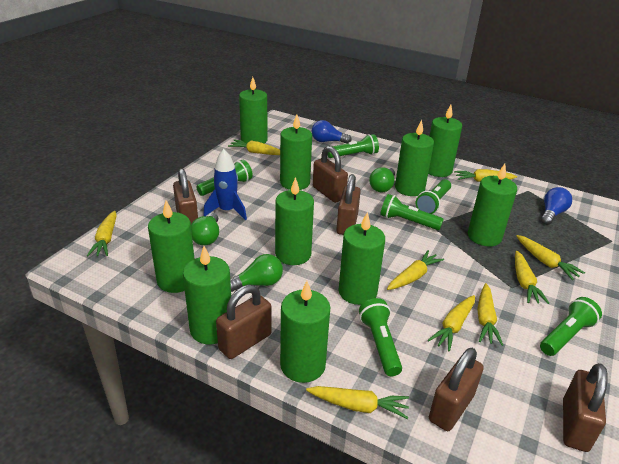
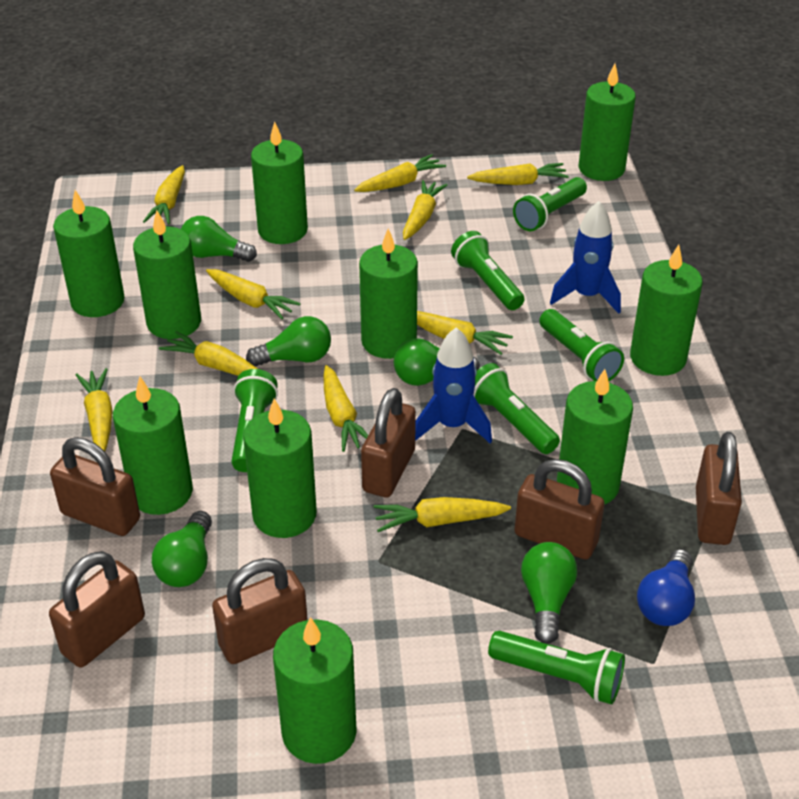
blue light bulb: [312,120,352,144] [541,187,572,225] = 2 -> [637,549,695,626] = 1
blue rocket: [203,149,247,220] = 1 -> [415,327,492,443] [550,201,621,314] = 2
green light bulb: [191,212,219,246] [230,254,283,292] [369,167,395,192] = 3 -> [152,511,212,587] [181,216,257,262] [246,316,331,367] [394,339,480,386] [521,542,577,644] = 5
yellow carrot: [87,211,117,256] [228,140,280,155] [306,386,409,419] [387,250,444,290] [428,295,475,351] [454,169,517,182] [477,283,503,346] [515,251,549,304] [516,235,585,280] = 9 -> [76,368,113,451] [143,165,185,224] [159,331,258,376] [206,269,300,319] [324,365,368,452] [354,154,446,192] [374,497,511,532] [403,180,447,240] [417,311,513,355] [467,163,569,185] = 10

